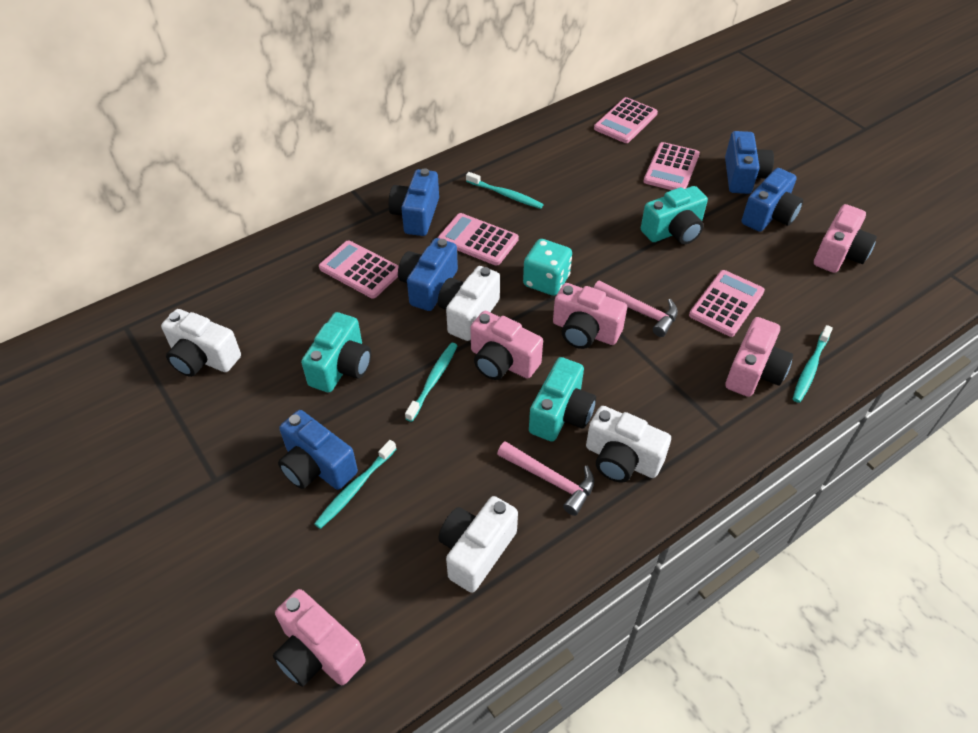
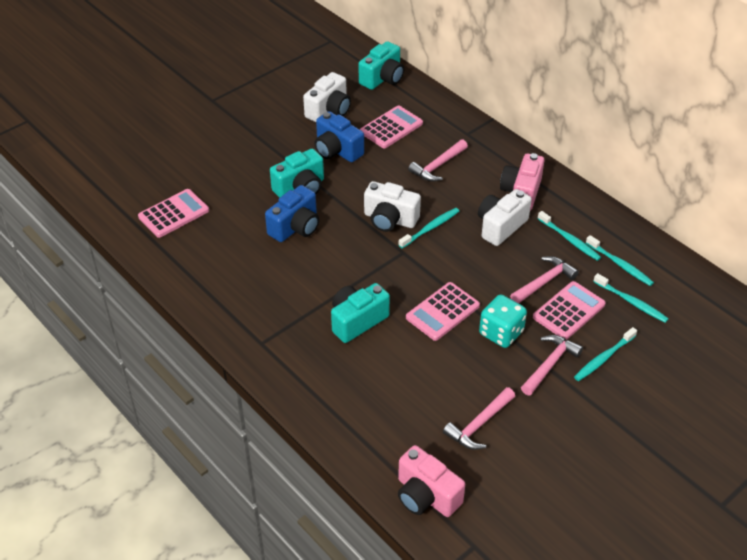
blue camera: [278,410,358,490] [389,168,439,236] [398,238,458,311] [725,131,774,194] [741,168,803,232] = 5 -> [265,185,319,242] [315,111,364,162] = 2
pink calculator: [319,240,399,298] [438,213,519,266] [594,97,658,143] [643,142,700,190] [689,270,765,337] = 5 -> [138,189,209,238] [360,105,423,148] [406,282,480,341] [533,281,606,340] = 4
pink camera: [273,589,365,687] [470,311,543,380] [553,283,627,349] [725,317,793,397] [814,204,877,273] = 5 -> [398,445,465,517] [500,153,544,211] = 2
pink hammer: [497,441,594,516] [594,281,678,337] = 2 -> [408,139,468,182] [443,387,515,450] [510,256,579,304] [521,335,583,396] = 4
turquoise toothbrush: [314,440,396,529] [405,343,458,422] [466,172,544,209] [793,325,833,403] = 4 -> [399,208,459,248] [537,211,601,261] [574,327,637,381] [586,235,654,286] [593,273,669,323] = 5
white camera: [161,309,241,377] [438,266,500,341] [438,496,518,593] [586,406,671,482] = 4 -> [303,72,351,122] [364,181,421,232] [478,189,532,246] = 3

